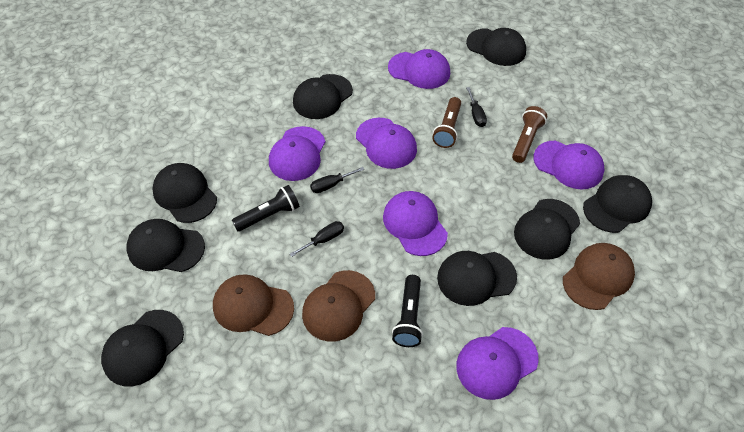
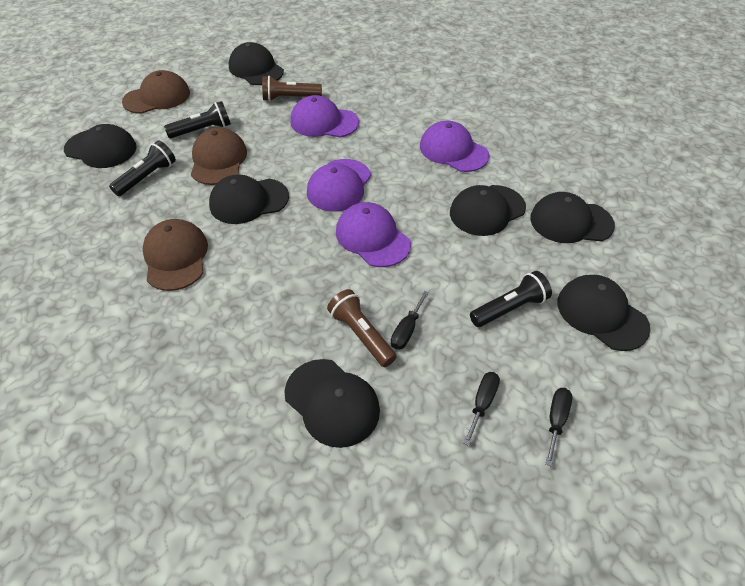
black cap: [101,310,184,386] [126,219,205,272] [152,163,217,223] [293,74,353,119] [437,251,517,306] [466,28,526,66] [514,199,580,260] [583,175,652,233] = 8 -> [64,124,137,168] [209,174,289,224] [229,42,284,85] [284,359,380,448] [450,185,526,236] [530,192,615,243] [558,275,651,351] = 7
black flashlight: [232,185,300,232] [392,275,423,347] = 2 -> [109,141,176,196] [164,101,231,138] [470,271,552,327] = 3
purple cap: [269,126,325,181] [356,118,417,169] [383,191,448,256] [388,49,450,89] [456,327,539,400] [534,140,604,190] = 6 -> [290,95,359,138] [307,159,371,212] [336,202,411,267] [420,121,489,172] = 4

